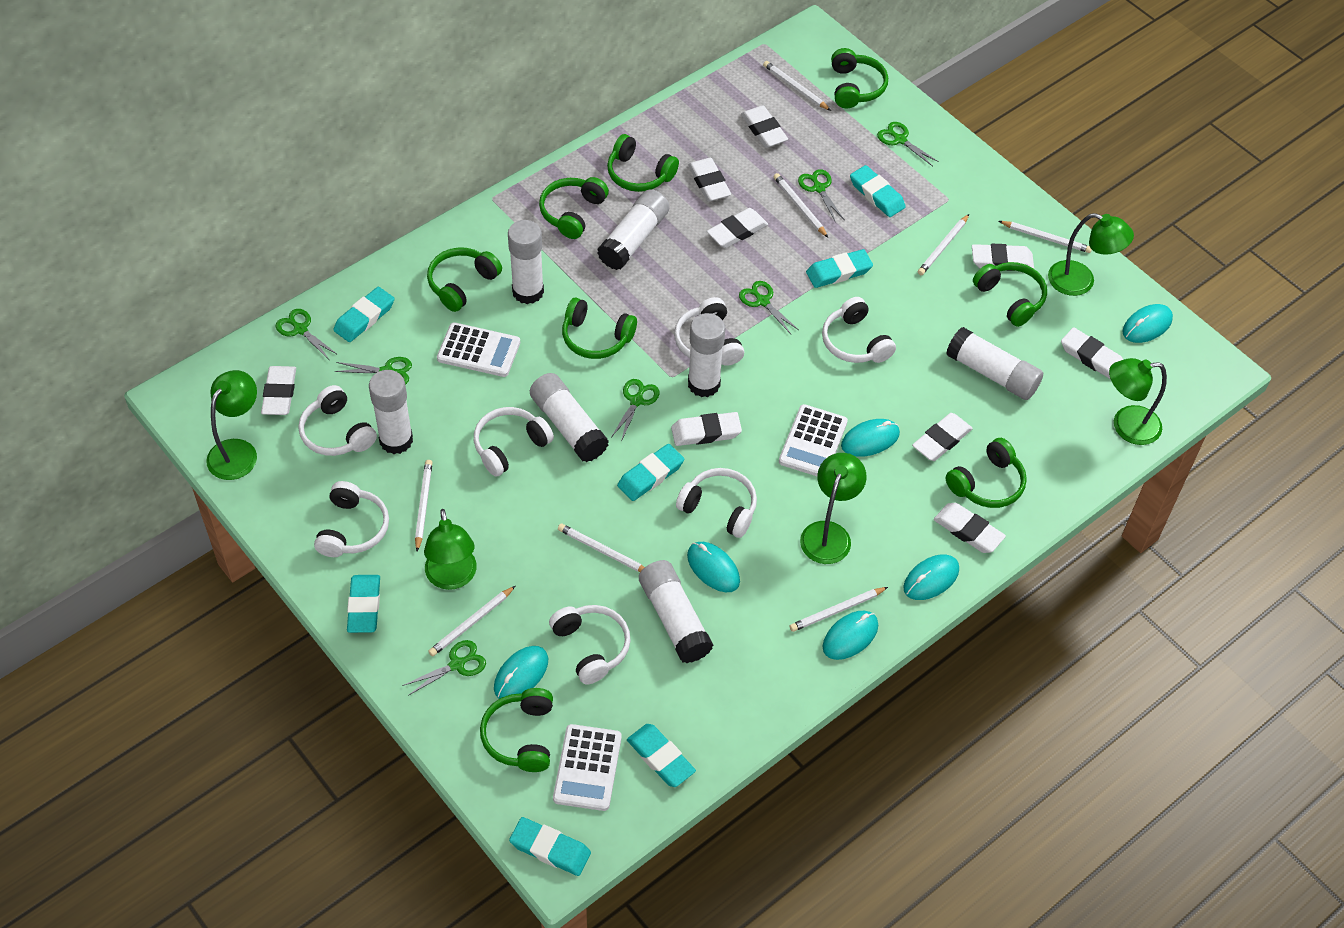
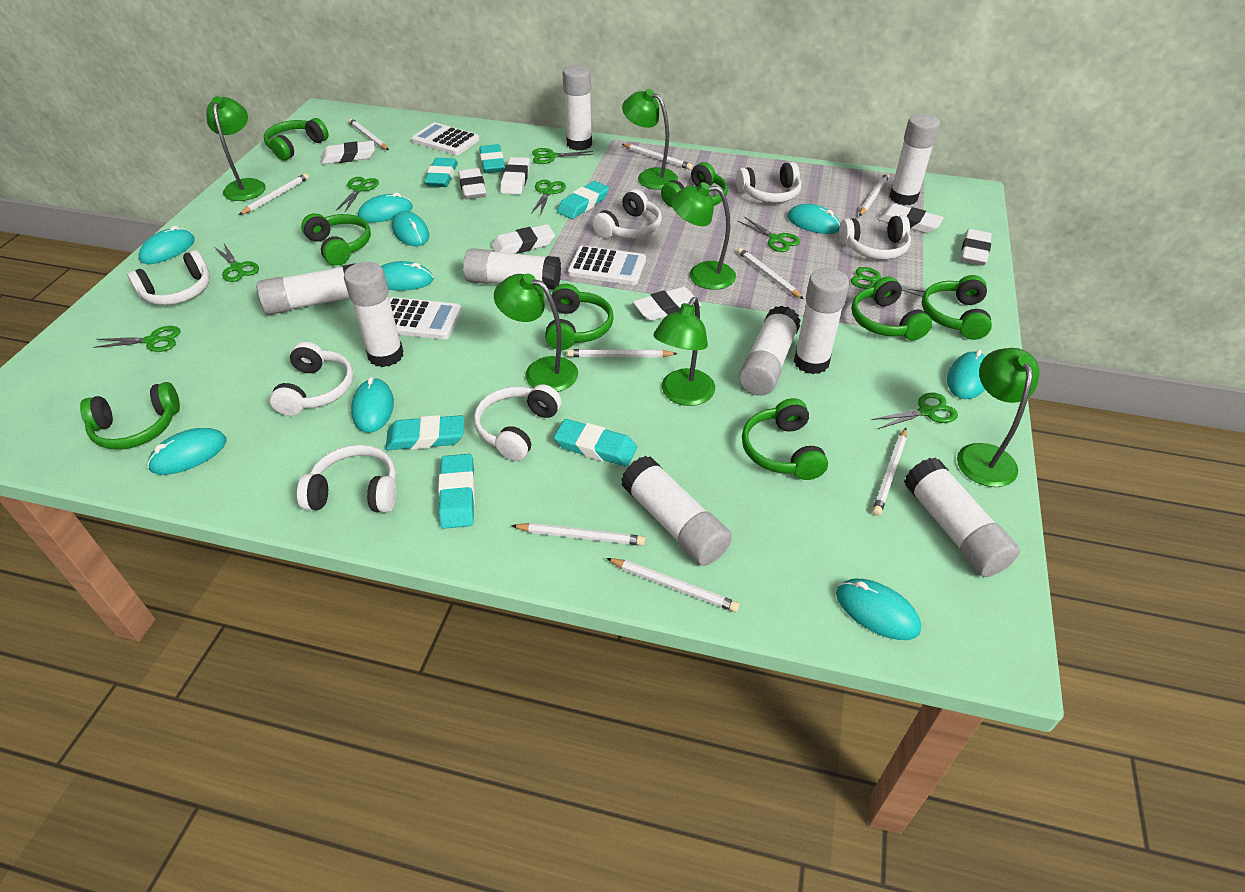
green lamp: [206,370,257,480] [424,509,477,590] [800,453,866,564] [1048,213,1134,296] [1109,358,1167,445] = 5 -> [206,96,266,201] [494,273,578,392] [622,89,678,190] [653,297,715,406] [671,182,736,290] [957,348,1039,487] = 6
green scissors: [275,309,338,359] [334,357,412,385] [402,640,486,696] [612,379,660,442] [739,281,799,334] [798,169,844,223] [877,122,939,166] = 7 -> [94,326,181,352] [214,244,259,282] [336,177,379,212] [531,180,566,216] [532,148,594,164] [738,217,800,252] [851,267,925,297] [871,393,958,429] = 8
turquoise eraser: [333,287,394,342] [347,575,380,633] [509,817,591,876] [617,444,684,501] [627,724,696,787] [806,249,873,288] [850,165,906,217] = 7 -> [385,415,464,450] [424,158,458,187] [438,454,475,529] [479,144,505,173] [554,419,637,467] [557,181,609,219] = 6
turquoise mouse: [494,646,548,699] [687,542,740,592] [823,611,878,660] [841,419,900,457] [903,554,959,600] [1123,304,1173,343] = 6 -> [139,226,195,264] [147,428,227,475] [351,377,394,433] [358,192,413,223] [381,261,433,291] [392,211,429,246] [787,204,840,234] [836,579,921,640] [947,349,986,399] = 9
white eraser: [261,366,296,415] [671,412,742,446] [688,158,731,201] [707,208,768,248] [741,105,788,148] [912,413,973,461] [934,503,1006,553] [972,244,1034,271] [1061,327,1123,379] = 9 -> [322,141,375,164] [458,168,486,199] [491,224,555,254] [500,157,530,194] [633,287,702,321] [878,204,944,233] [960,229,992,266] = 7
white glue stick: [369,370,413,454] [508,220,544,304] [530,373,609,462] [597,189,670,270] [639,560,713,663] [688,313,725,397] [946,327,1043,400] = 7 -> [257,264,354,315] [344,262,404,367] [463,248,561,290] [563,65,592,151] [621,456,732,566] [739,305,801,396] [794,268,850,374] [889,114,940,205] [904,457,1020,577] = 9
white pencil: [415,460,433,552] [428,586,515,656] [558,524,645,572] [763,61,831,111] [773,173,828,238] [790,587,888,632] [918,214,969,275] [999,221,1092,253] = 8 -> [239,173,309,215] [349,118,389,150] [511,523,645,546] [567,349,678,357] [606,558,739,612] [622,144,692,170] [737,248,804,299] [859,173,889,216] [872,428,907,516] = 9

